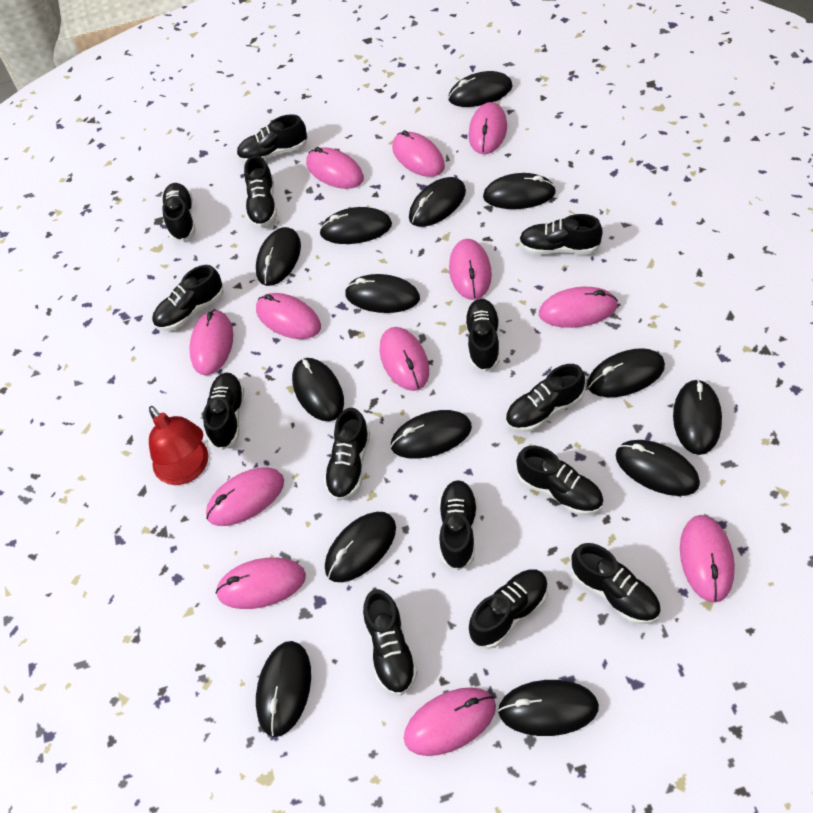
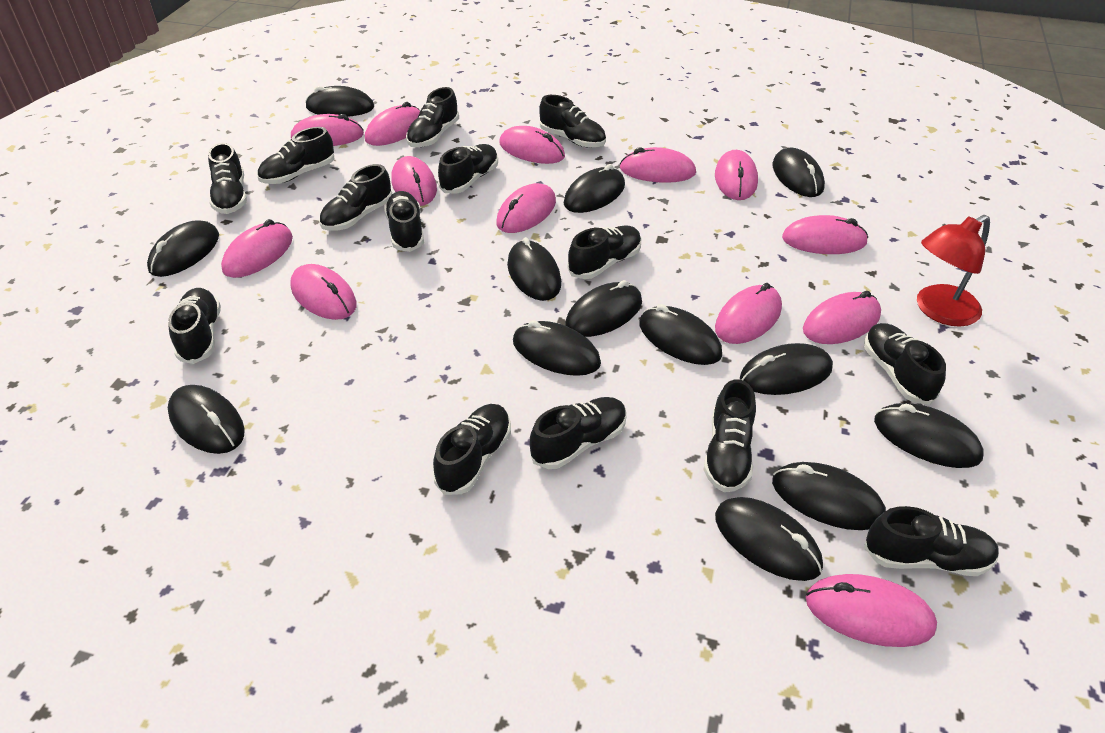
black mouse: [256,227,301,286] [256,641,311,737] [292,358,344,421] [319,207,392,244] [325,512,396,582] [345,274,420,313] [390,410,472,459] [409,177,466,227] [448,71,513,107] [483,173,556,209] [498,680,599,736] [587,348,665,397] [616,440,700,496] [673,379,722,455] = 14 -> [147,220,219,277] [168,385,245,454] [305,86,374,116] [507,237,561,301] [513,320,601,376] [564,164,625,213] [565,280,642,337] [639,304,722,365] [715,497,823,581] [740,343,833,395] [772,148,825,197] [772,462,886,530] [874,403,984,468] = 13
pink mouse: [189,309,233,375] [206,468,284,526] [215,557,306,609] [256,293,321,339] [306,147,364,189] [380,327,429,391] [392,130,445,177] [404,687,496,756] [449,239,492,300] [469,102,507,154] [539,287,618,328] [680,515,735,603] = 12 -> [221,219,293,278] [290,264,356,320] [291,114,364,146] [365,102,420,146] [391,156,437,206] [496,183,556,233] [499,126,565,164] [620,147,696,183] [715,150,758,200] [715,283,782,344] [782,215,868,254] [803,291,881,344] [806,574,937,647] = 13

